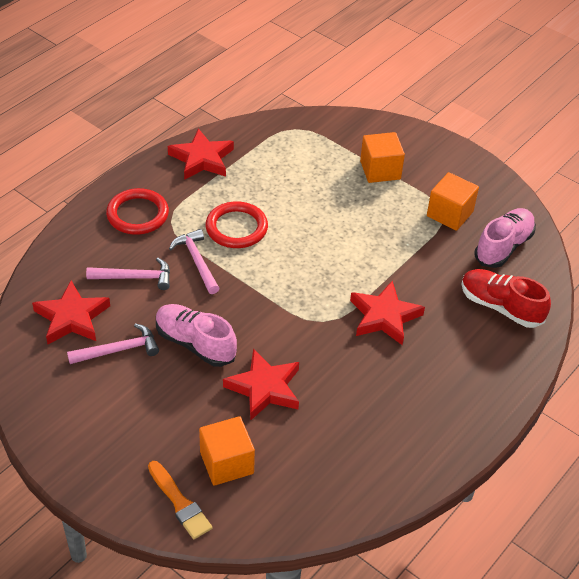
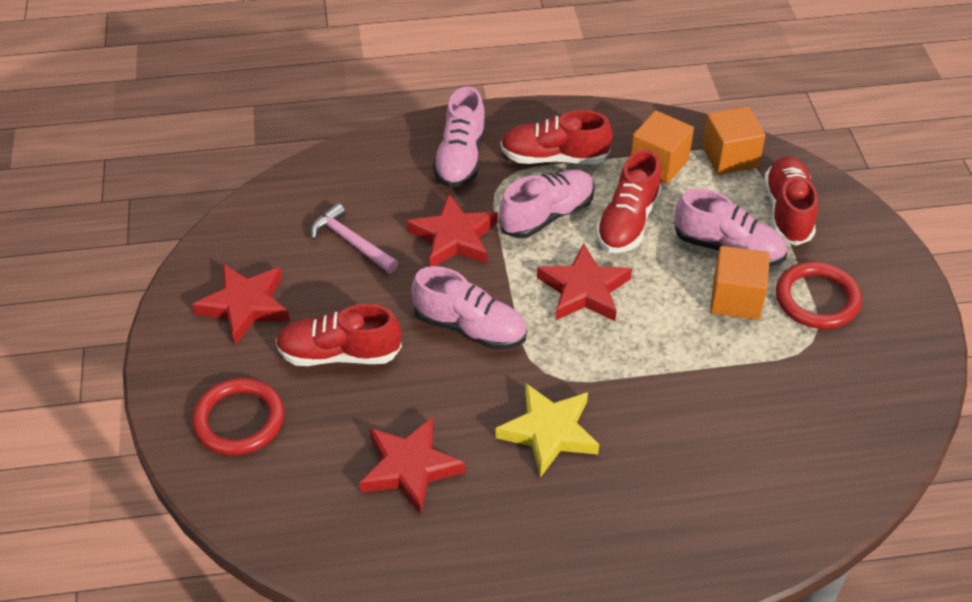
orange brush: [148,461,212,539] = 1 -> none = 0
pink hammer: [67,323,159,364] [86,257,170,290] [169,229,220,294] = 3 -> [310,203,398,273] = 1
pink shoe: [156,304,237,367] [474,208,536,268] = 2 -> [411,266,527,350] [433,86,486,188] [499,169,595,238] [674,189,787,267] = 4
red shoe: [461,269,551,328] = 1 -> [276,304,402,366] [500,110,613,164] [596,149,662,253] [764,156,818,246] = 4
yellow star: none = 0 -> [495,383,599,478] = 1

